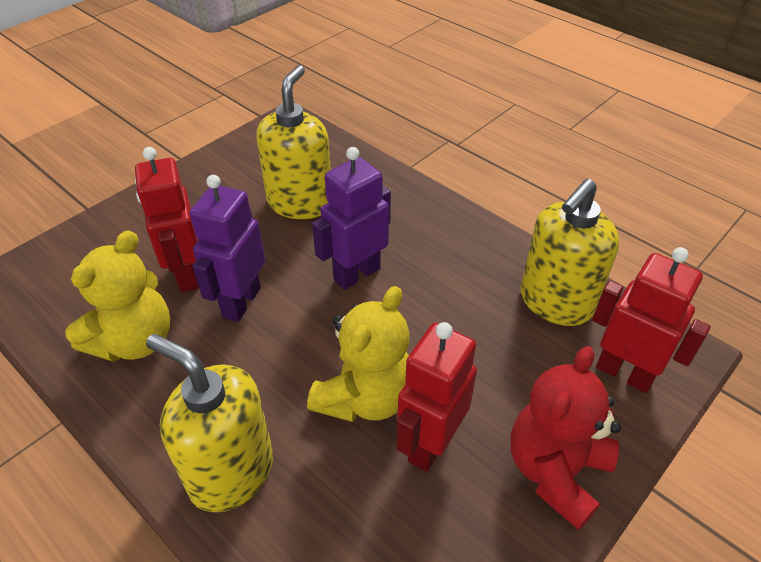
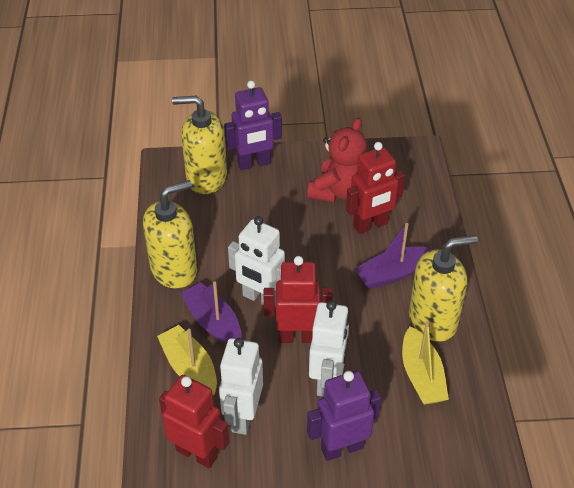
purple boat: none = 0 -> [180,281,242,345] [354,223,433,289] = 2
white robot: none = 0 -> [219,338,263,435] [228,216,285,307] [309,301,349,397] = 3
yellow boat: none = 0 -> [157,325,217,395] [402,321,449,405] = 2
yellow teddy bear: [65,230,170,362] [307,286,410,422] = 2 -> none = 0

